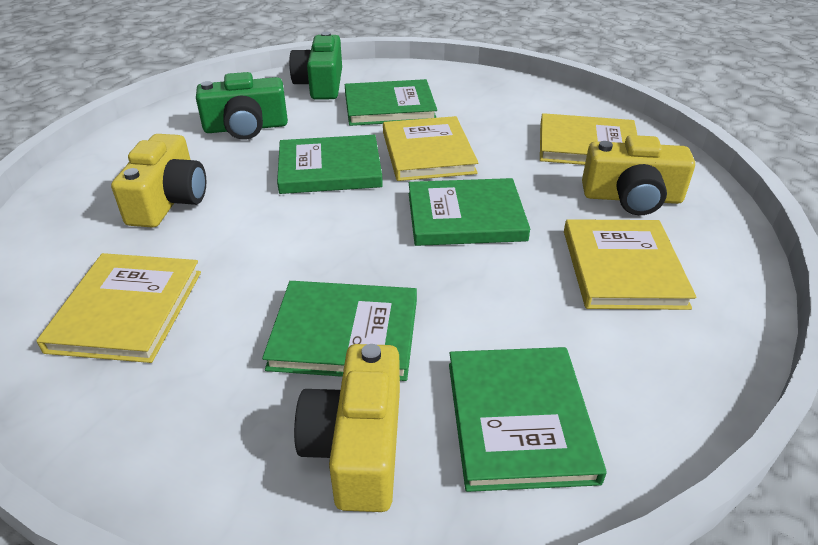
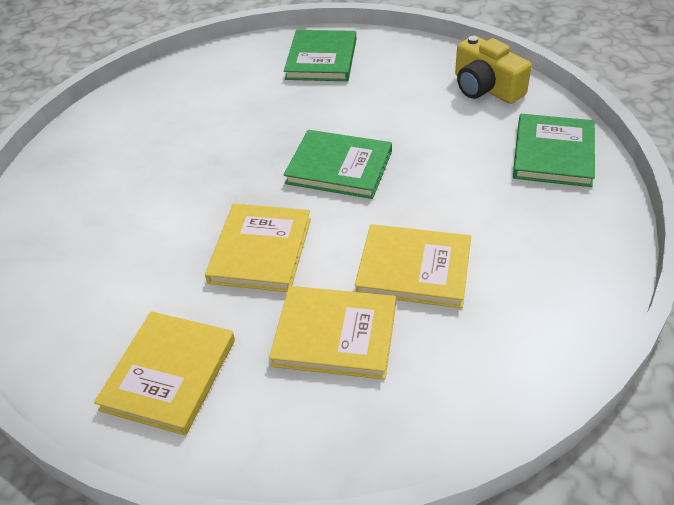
green book: [262,281,417,381] [277,135,383,194] [345,79,437,126] [409,178,530,246] [449,347,607,492] = 5 -> [284,30,356,81] [284,130,392,199] [513,114,595,187] = 3
green camera: [196,72,288,140] [289,32,342,99] = 2 -> none = 0
yellow camera: [111,134,206,228] [294,344,400,512] [582,135,695,215] = 3 -> [455,36,532,104] = 1

